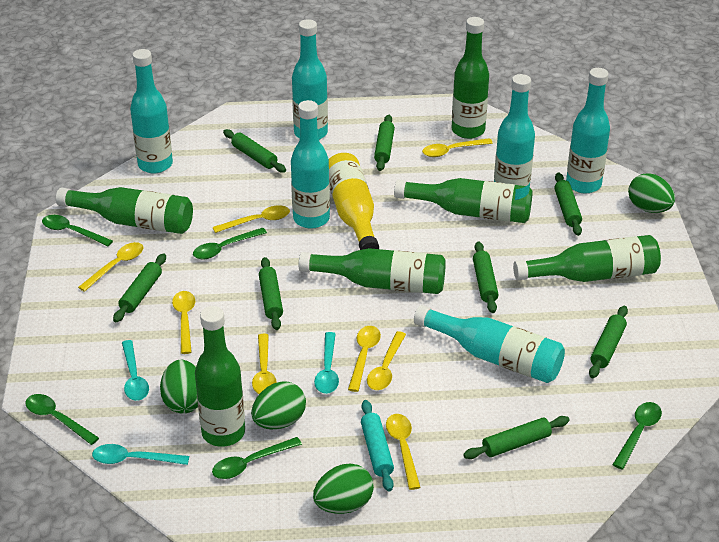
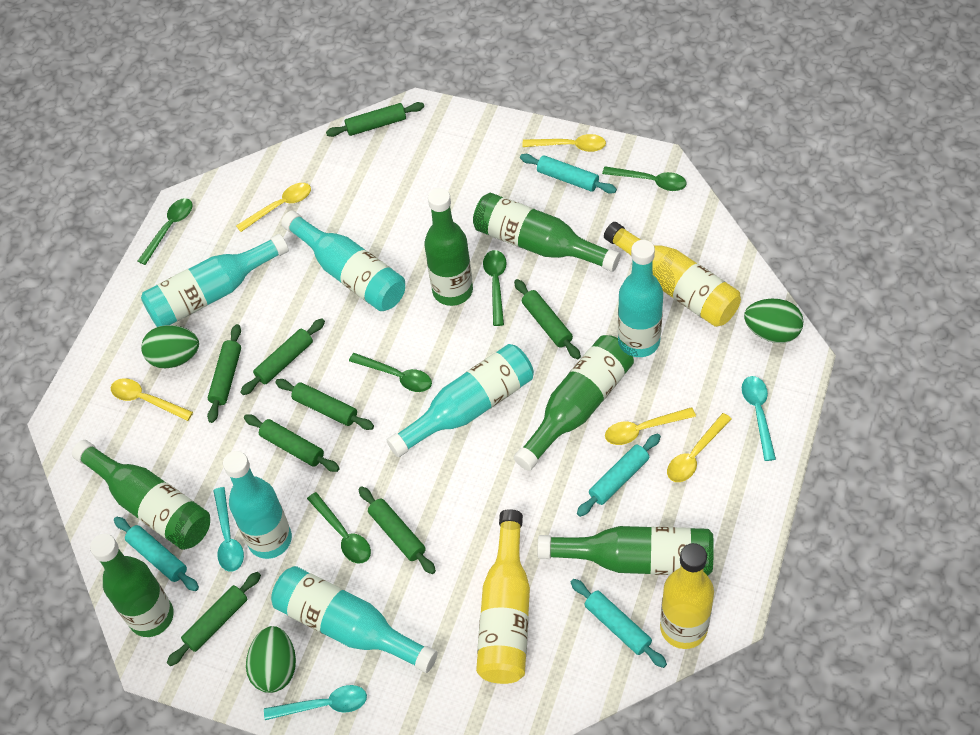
green egg: [160,360,198,414] [251,381,306,430] [313,464,374,514] [628,173,675,213] = 4 -> [141,325,199,368] [246,626,296,693] [744,299,804,343] = 3
turquoise rolling pin: [361,400,394,492] = 1 -> [114,517,199,591] [520,154,617,194] [571,579,667,668] [577,433,661,517] = 4
yellow bottle: [329,153,379,250] = 1 -> [476,509,530,684] [604,222,741,327] [660,543,714,649] = 3
yellow spoon: [78,242,144,292] [172,291,195,354] [213,205,290,233] [252,334,277,394] [348,326,381,392] [367,331,406,390] [386,414,421,490] [422,138,493,157] = 8 -> [111,378,193,421] [236,183,311,232] [522,134,606,152] [605,407,696,445] [667,413,732,482] = 5

